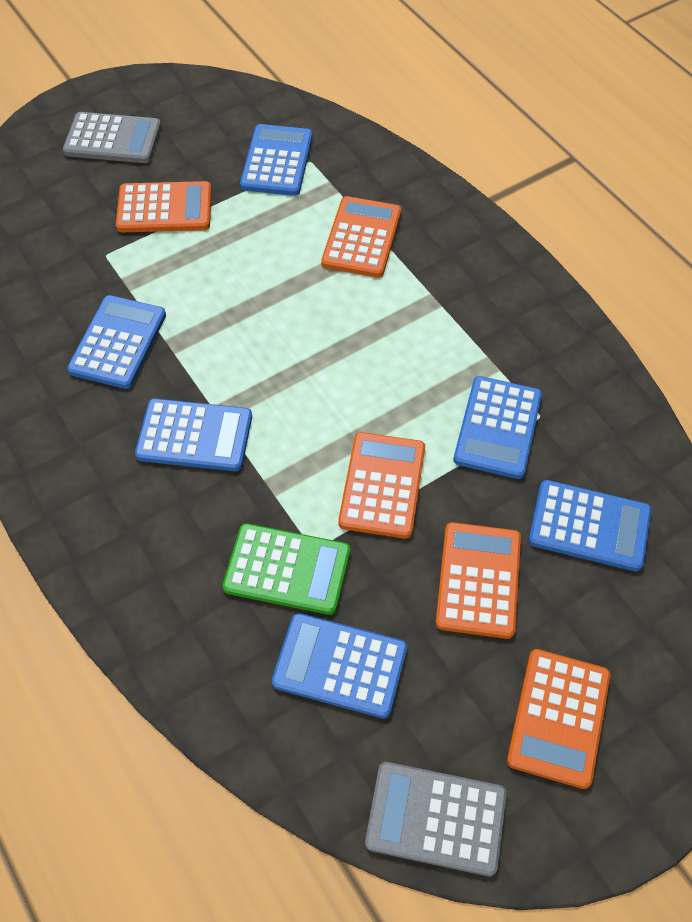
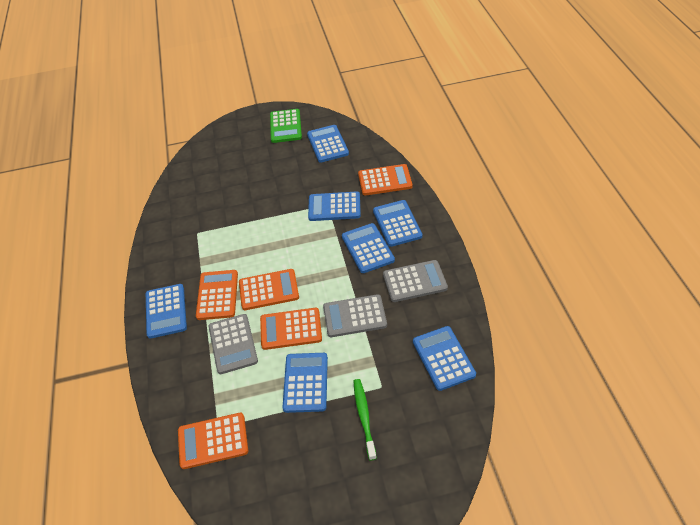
blue calculator: [67,295,166,389] [135,398,252,471] [240,124,313,196] [272,613,407,719] [453,376,542,479] [529,480,651,572] = 6 -> [146,284,187,339] [283,353,328,413] [307,125,349,163] [308,191,361,221] [342,223,395,273] [373,200,422,247] [413,326,476,391] = 7
green toothbrush: none = 0 -> [354,379,377,460] = 1
grey calculator: [63,112,161,163] [365,762,507,876] = 2 -> [209,314,258,374] [323,294,387,337] [383,260,448,302] = 3

